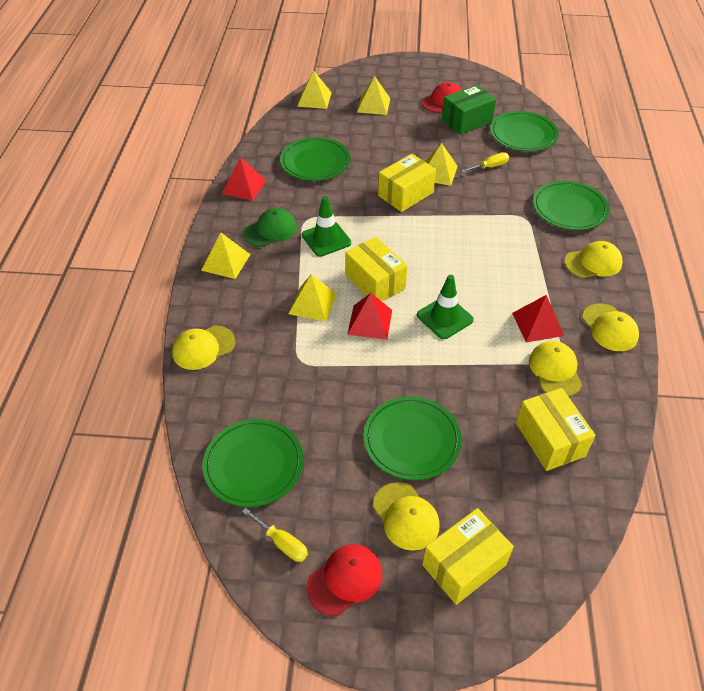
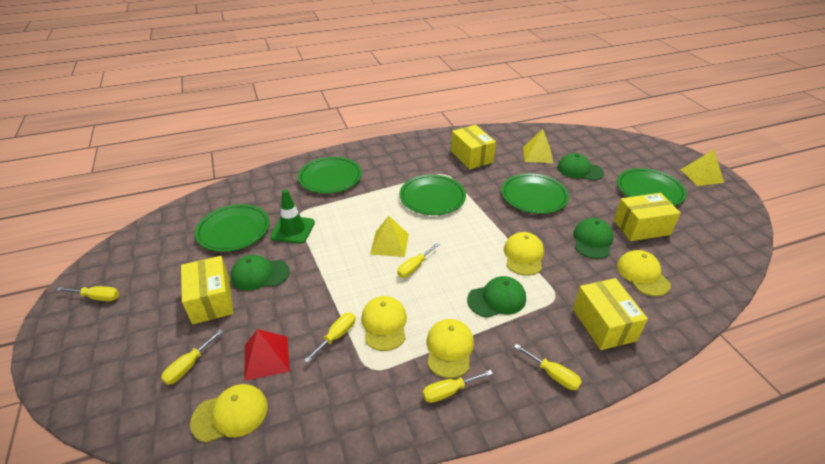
green box: [442,85,496,135] = 1 -> none = 0
green cap: [243,208,297,247] = 1 -> [231,255,290,291] [467,276,526,318] [557,153,604,181] [573,218,614,259] = 4
green traffic cone: [302,196,351,257] [417,275,474,339] = 2 -> [270,189,315,244] = 1
red cap: [306,544,382,616] [422,82,462,113] = 2 -> none = 0
red pyramid: [222,157,266,201] [347,293,392,340] [512,295,564,342] = 3 -> [245,329,290,381] = 1
yellow pyramid: [201,233,251,279] [289,274,337,322] [297,70,332,109] [357,76,390,115] [425,143,457,186] = 5 -> [370,216,409,257] [523,129,553,163] [680,150,724,186] = 3
yellow screwdriver: [242,508,308,562] [461,152,509,173] = 2 -> [56,286,119,301] [161,329,223,385] [304,312,355,363] [397,243,440,278] [423,370,493,403] [514,344,582,390] = 6

